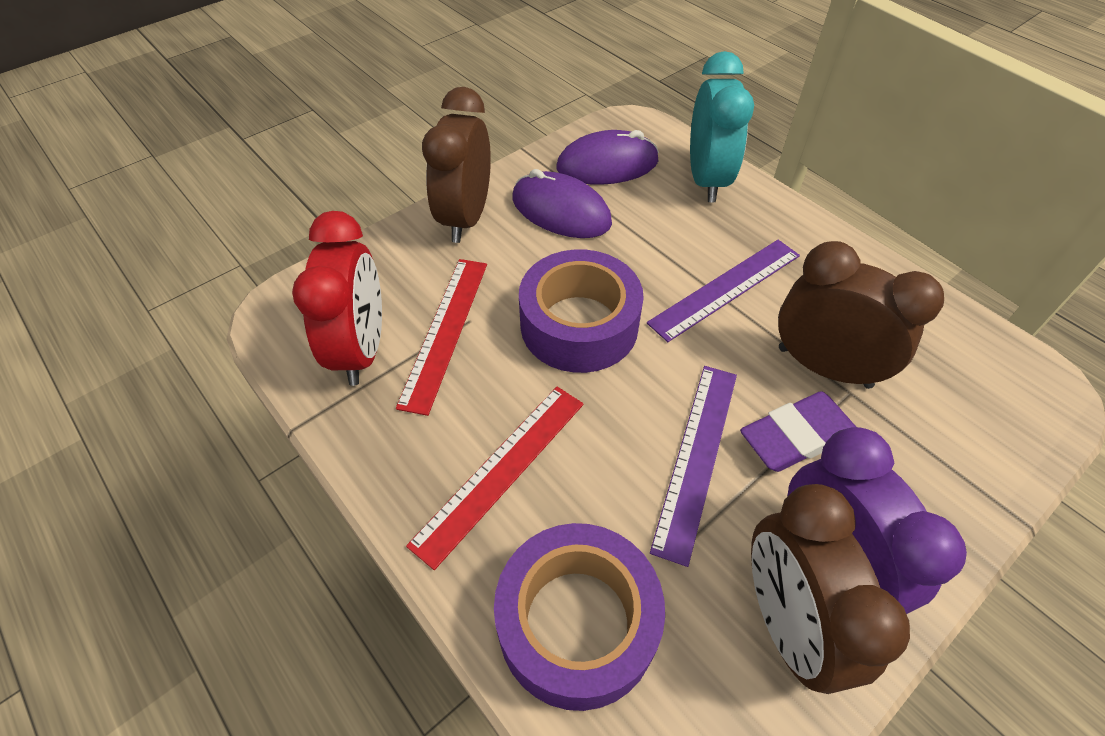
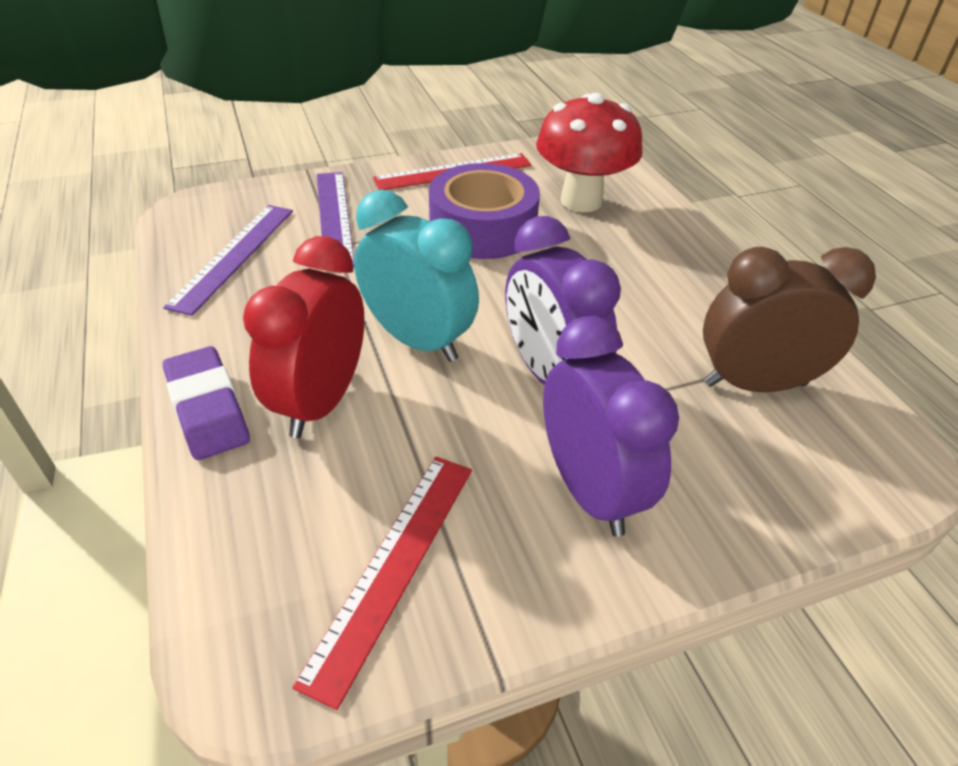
brown clock: [422,87,491,243] [751,484,910,694] [778,241,944,389] = 3 -> [703,247,876,392] = 1
purple clock: [788,427,967,614] = 1 -> [505,216,621,385] [543,316,679,537] = 2
purple mouse: [512,169,612,238] [557,130,659,185] = 2 -> none = 0
purple tape: [494,523,665,711] [519,249,644,373] = 2 -> [429,163,540,259] = 1
red mushroom: none = 0 -> [536,93,643,212] = 1

